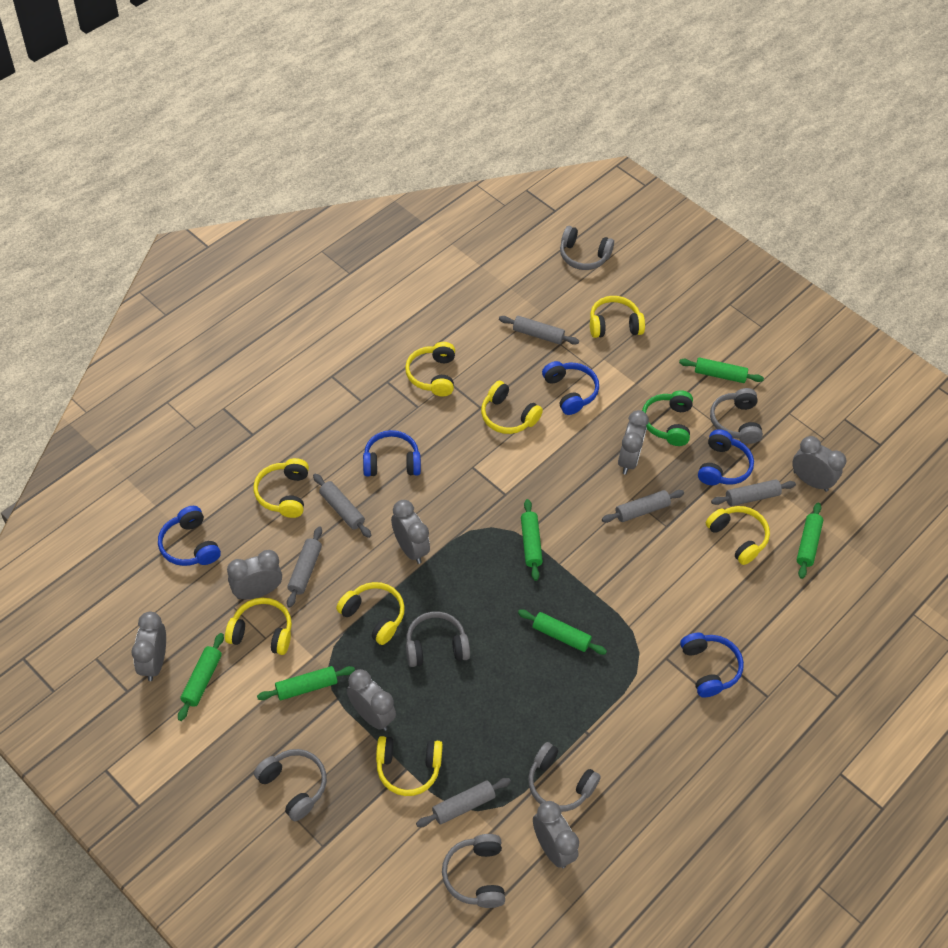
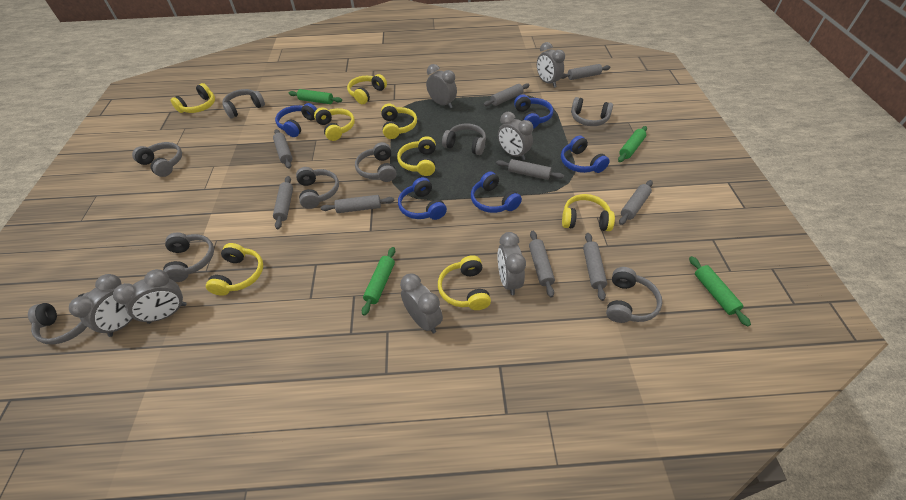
green headphones: [642,390,693,446] = 1 -> none = 0
green rolling pin: [178,633,224,721] [257,666,355,700] [518,609,607,655] [521,499,543,581] [679,357,764,383] [797,503,823,579] = 6 -> [289,89,342,104] [362,247,395,316] [618,126,647,162] [689,256,751,327] = 4
grey headphones: [254,749,327,821] [406,612,470,667] [442,834,505,908] [528,742,601,812] [560,226,614,270] [710,388,763,444] = 6 -> [28,292,89,345] [132,142,182,177] [163,233,214,282] [222,89,265,118] [296,167,339,209] [355,142,397,182] [442,123,486,155] [571,97,613,126] [606,267,662,323] = 9
grey rolling pin: [287,526,322,608] [313,474,371,538] [416,778,511,827] [499,316,579,345] [602,490,684,523] [711,479,796,506] = 6 -> [273,129,293,169] [273,176,293,229] [321,195,395,213] [483,83,530,106] [496,159,564,180] [529,231,555,298] [561,64,610,80] [583,233,607,301] [619,180,653,225] = 9

